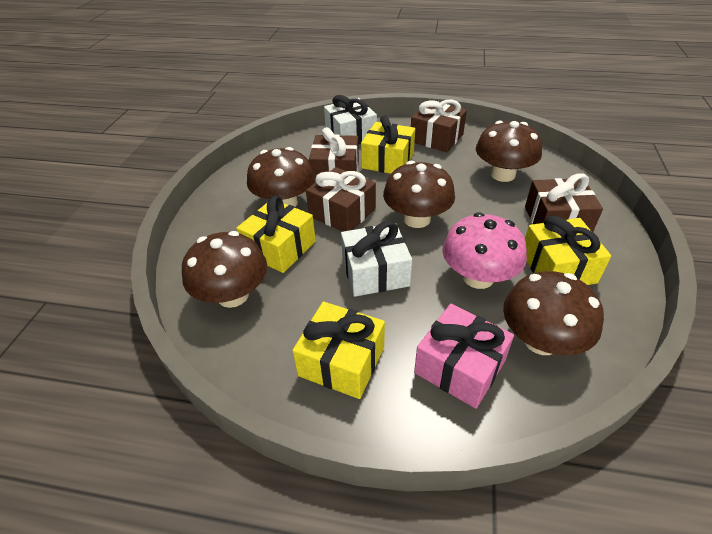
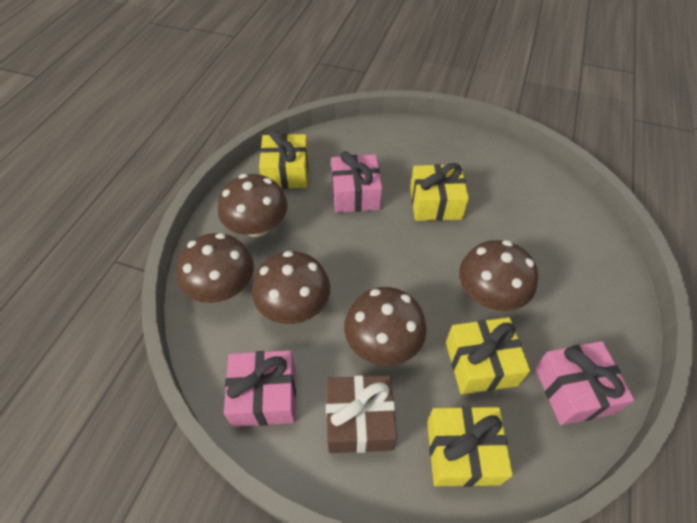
brown gift: [306,167,376,232] [309,127,359,185] [411,100,467,152] [525,174,603,232] = 4 -> [326,375,397,453] = 1
pink gift: [414,304,514,409] = 1 -> [224,350,296,427] [331,151,382,213] [535,341,634,425] = 3
pink mushroom: [442,212,527,289] = 1 -> none = 0
white gift: [324,95,377,144] [341,221,412,297] = 2 -> none = 0

